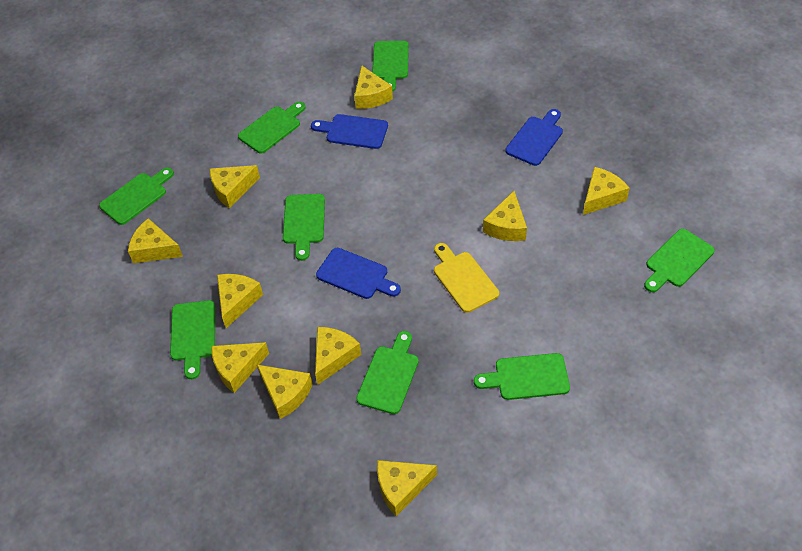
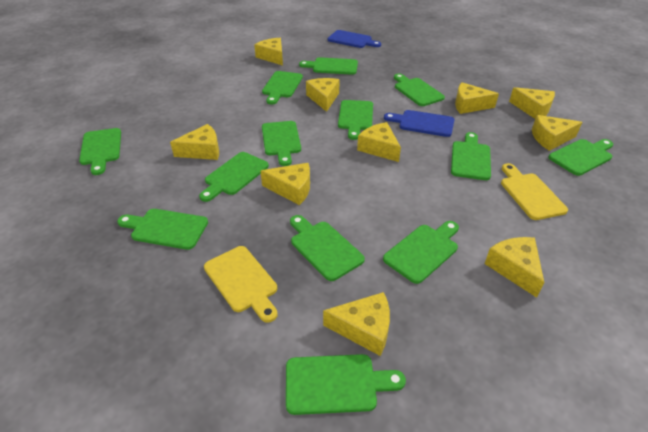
blue cutting board: [311,114,388,149] [316,248,401,299] [505,109,563,166] = 3 -> [328,30,381,48] [384,110,455,137] = 2
green cutting board: [99,168,174,225] [170,300,215,379] [238,102,306,154] [283,194,325,261] [356,331,419,414] [372,41,409,92] [474,353,570,400] [644,229,715,292] = 8 -> [79,128,121,175] [117,209,208,250] [199,152,269,202] [262,71,303,105] [262,121,301,166] [286,354,406,415] [290,215,365,281] [299,57,358,75] [338,100,373,140] [383,221,459,284] [394,74,445,106] [451,132,491,180] [548,139,613,176] = 13
yellow cutting board: [434,243,499,313] = 1 -> [204,246,277,323] [501,163,568,220] = 2

